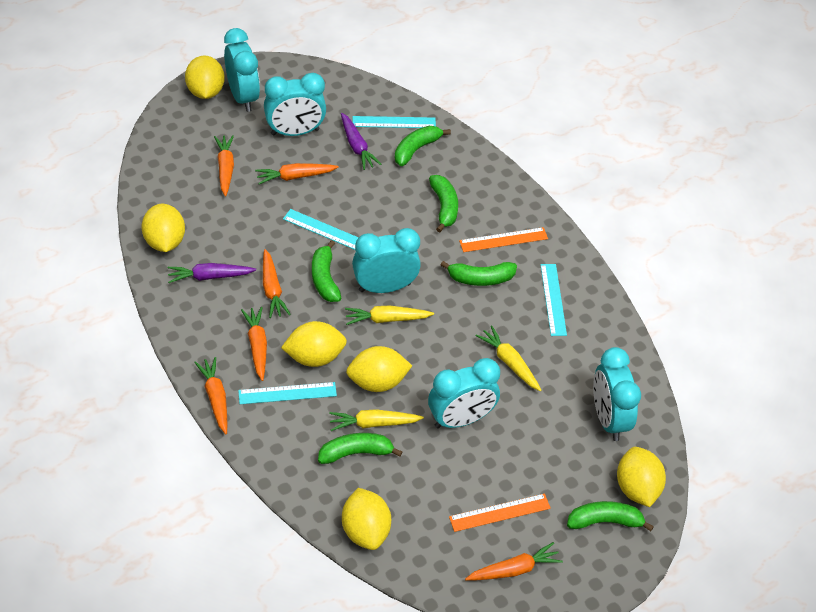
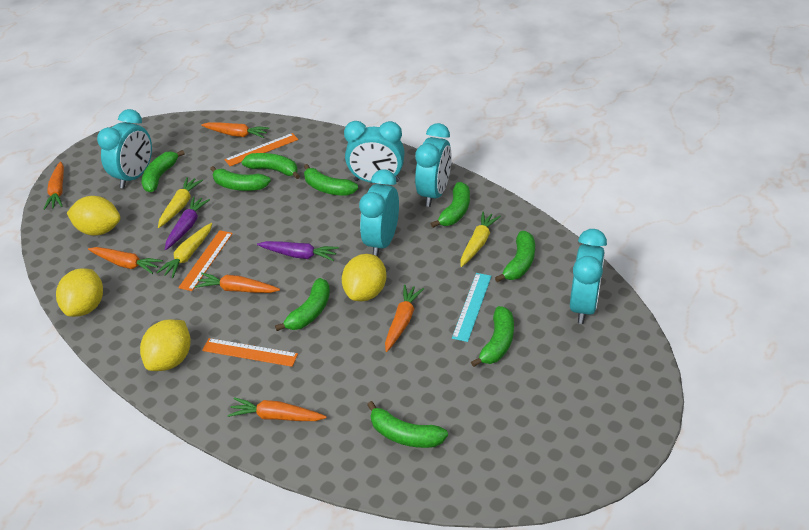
green banana: [312,240,341,302] [318,433,402,464] [395,126,451,166] [429,175,458,232] [441,261,517,286] [567,501,654,531] = 6 -> [142,150,185,193] [210,166,271,191] [241,153,300,179] [275,278,330,331] [304,164,358,196] [367,401,448,448] [431,182,470,228] [471,306,514,367] [495,231,535,282] = 9
orange ruler: [449,494,551,532] [459,227,548,252] = 2 -> [178,230,233,291] [202,338,298,367] [224,133,298,166] = 3
turquoise ruler: [238,382,337,404] [283,209,359,250] [353,116,436,128] [540,264,567,336] = 4 -> [452,273,491,342] = 1
yellow lemon: [141,204,185,252] [185,56,225,99] [281,321,347,367] [342,488,391,550] [346,346,412,392] [617,447,666,507] = 6 -> [56,268,103,317] [67,196,120,235] [140,320,191,371] [342,254,386,301] = 4

